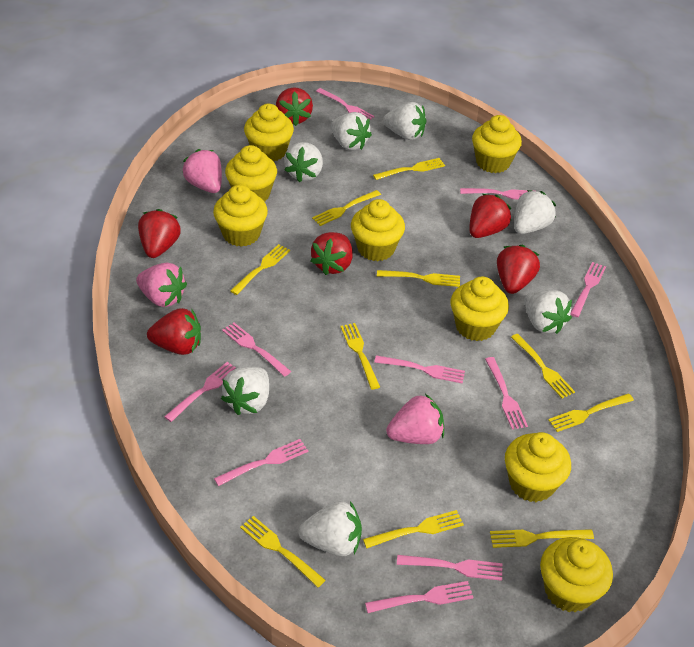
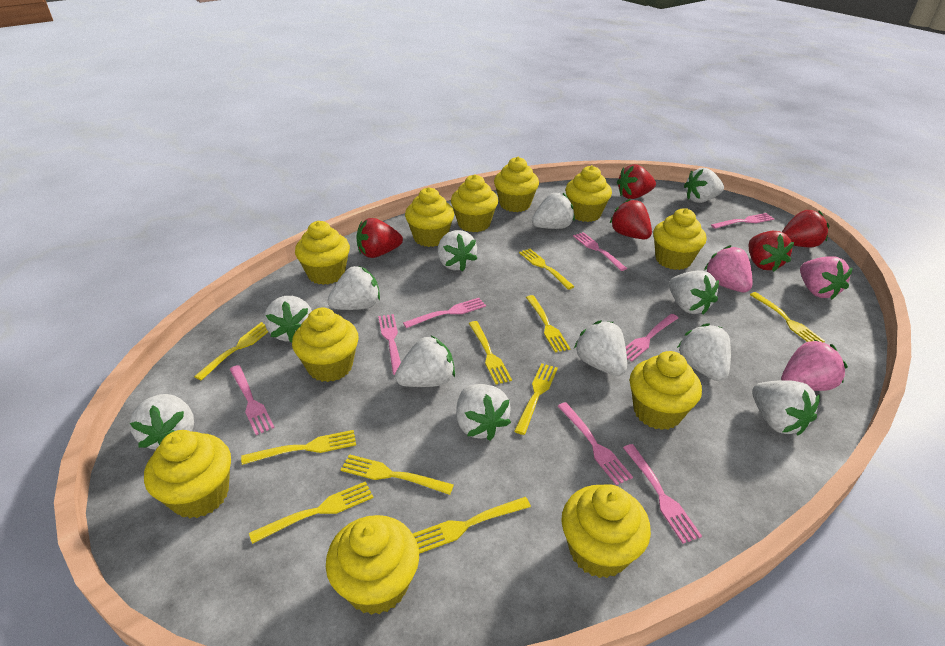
pink fork: [164,362,236,422] [214,439,308,486] [222,322,291,377] [316,88,374,120] [365,581,474,613] [374,355,465,383] [397,555,502,581] [460,188,528,200] [485,357,528,430] [570,262,606,317] = 10 -> [230,365,275,435] [378,314,401,375] [403,298,486,328] [557,402,633,485] [573,232,627,271] [623,444,702,544] [626,314,678,362] [711,213,774,229] = 8
red strawberry: [138,209,181,258] [147,308,201,355] [276,87,313,126] [310,232,353,275] [469,194,511,238] [497,244,540,294] = 6 -> [356,218,403,258] [610,199,652,239] [617,164,656,199] [749,231,794,272] [782,210,829,247] = 5
white strawberry: [221,367,269,415] [284,142,323,183] [298,501,362,556] [331,112,372,150] [383,102,426,140] [514,190,556,234] [524,290,572,334] = 7 -> [130,394,194,450] [264,296,312,343] [327,266,380,310] [395,336,455,387] [438,230,478,272] [456,384,511,441] [532,193,575,229] [574,321,627,376] [669,270,719,315] [677,323,731,381] [684,168,724,203] [752,380,820,436] = 12
yellow cupcake: [213,185,268,247] [225,145,277,202] [244,104,294,162] [351,199,405,261] [451,276,509,341] [472,115,522,173] [505,432,571,502] [540,537,613,613] = 8 -> [144,430,231,518] [292,307,359,382] [295,221,350,285] [326,515,419,615] [405,187,454,247] [451,174,498,232] [494,157,539,212] [561,484,651,578] [565,165,612,222] [630,351,702,430] [653,208,707,270] = 11

